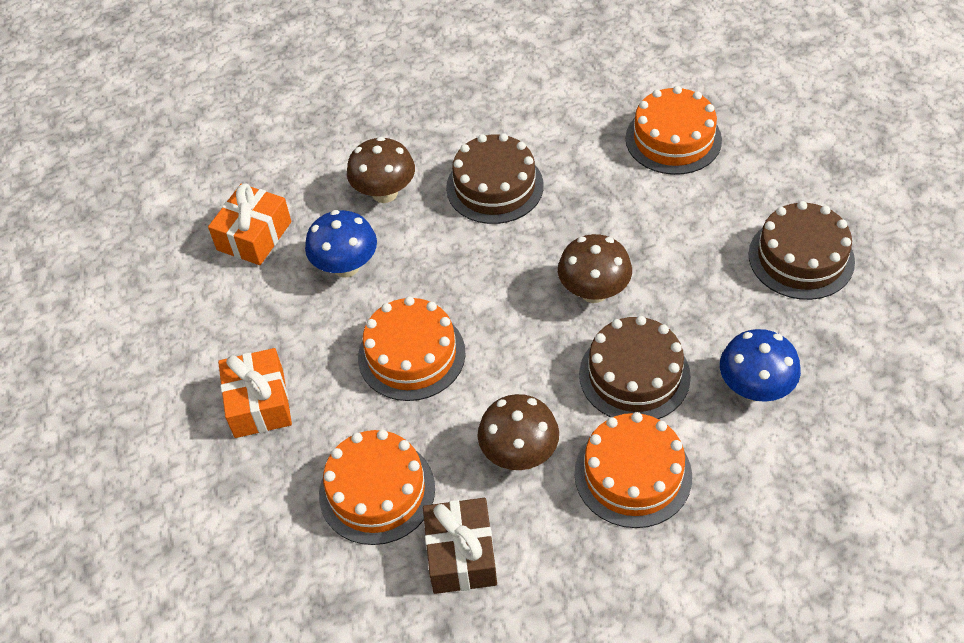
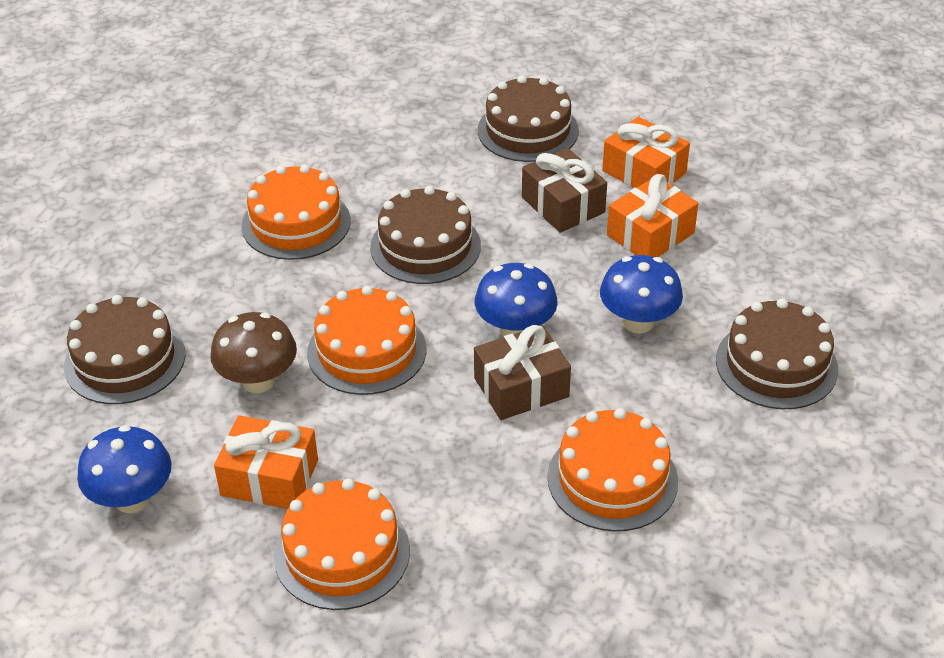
blue mushroom: [305,210,377,278] [720,329,801,402] = 2 -> [77,425,172,513] [475,263,558,337] [600,255,683,334] = 3
brown cake: [446,133,544,224] [579,316,691,419] [748,201,855,300] = 3 -> [64,295,186,404] [370,186,481,284] [478,75,579,162] [716,299,838,409] = 4
brown gift: [423,498,497,594] = 1 -> [474,325,571,420] [522,148,607,233] = 2
brown mushroom: [347,137,415,203] [478,394,559,470] [558,234,632,303] = 3 -> [210,312,297,393] = 1
orange gift: [208,183,291,265] [218,348,292,438] = 2 -> [214,415,318,509] [602,116,690,188] [607,174,698,257] = 3

